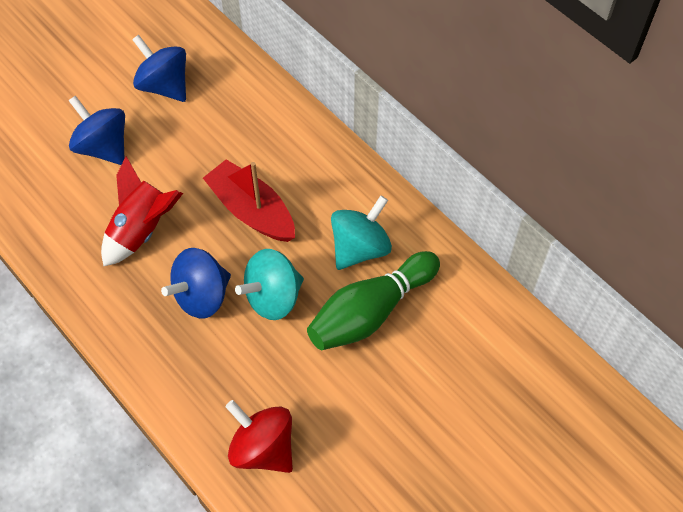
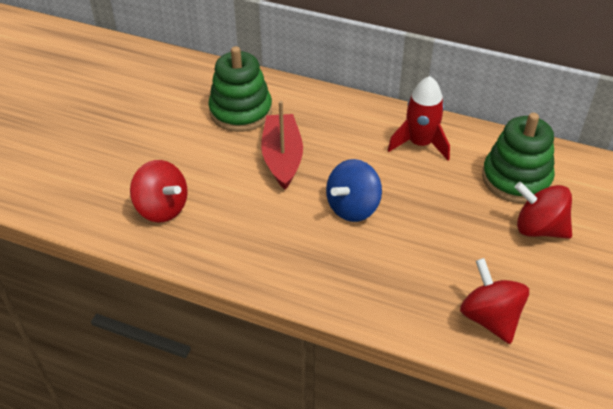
blue spinning top: [68,95,125,165] [132,35,186,102] [161,248,231,319] = 3 -> [326,159,382,222] = 1
green bowling pin: [307,251,440,350] = 1 -> none = 0
green stacking toy: none = 0 -> [208,46,272,132] [482,113,555,203] = 2
red spinning top: [226,400,293,473] = 1 -> [130,160,188,223] [460,258,529,344] [515,182,572,239] = 3
turquoise spinning top: [235,249,304,320] [331,195,392,270] = 2 -> none = 0

